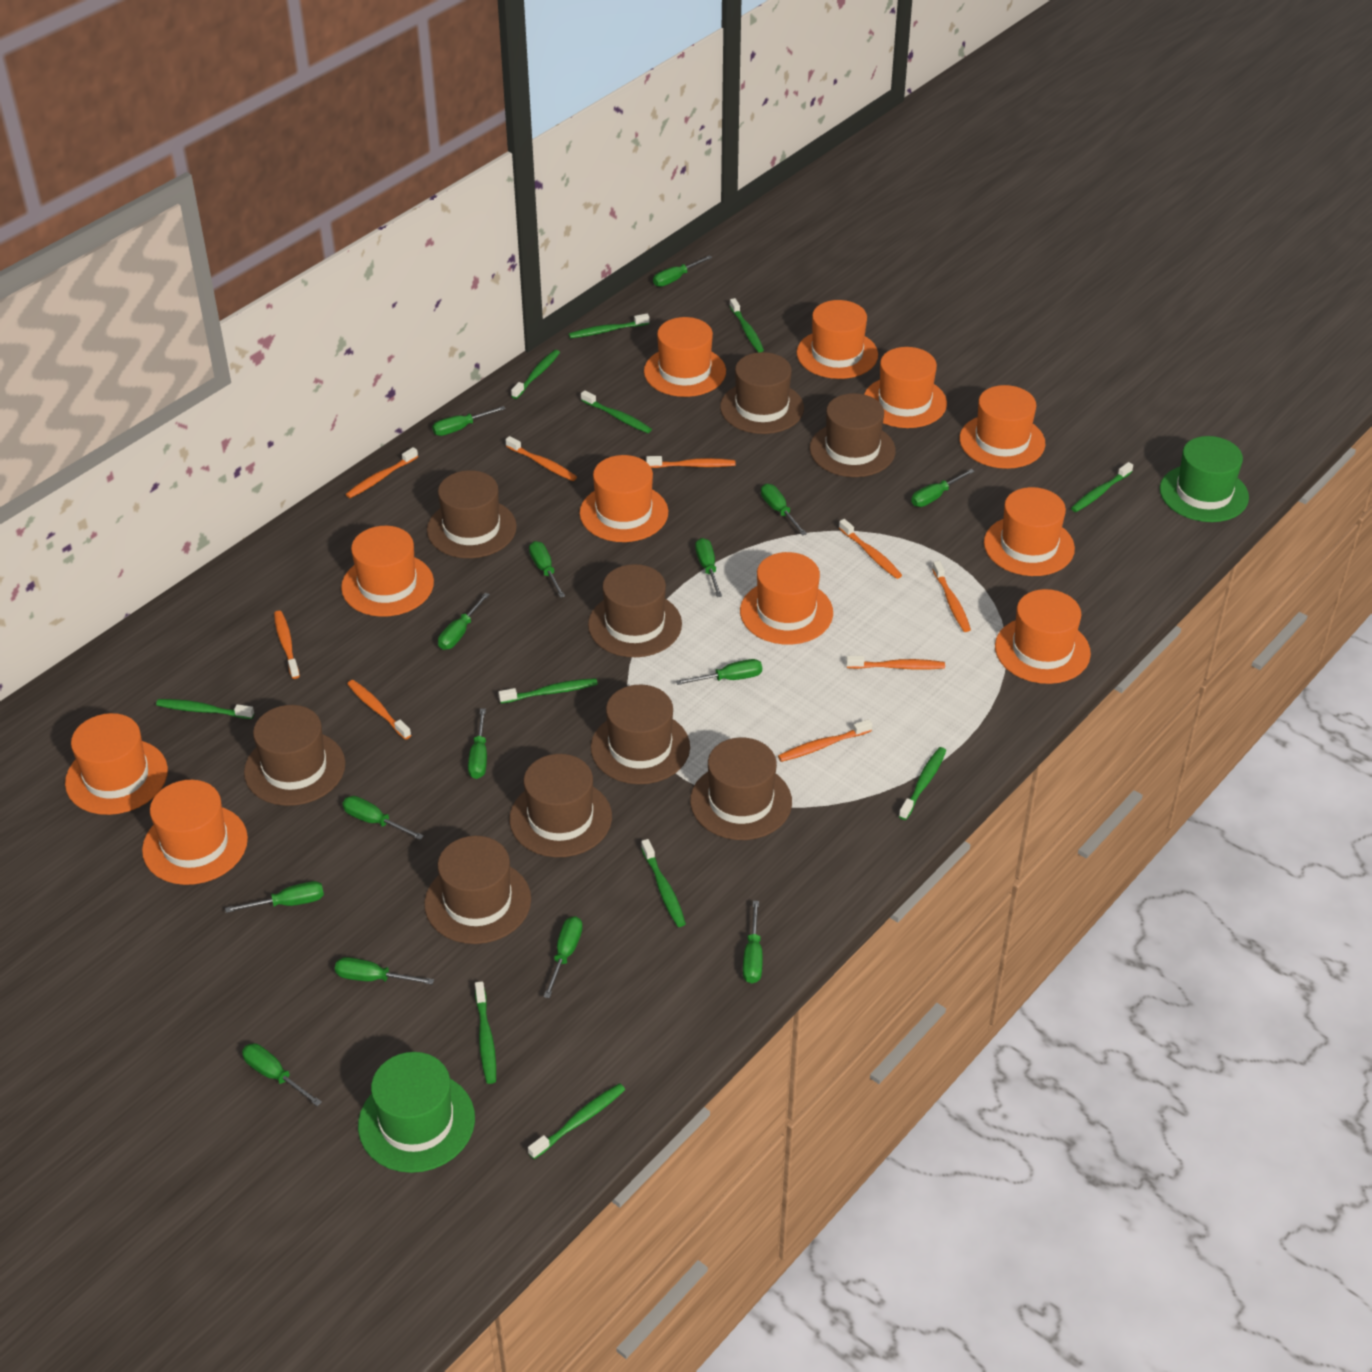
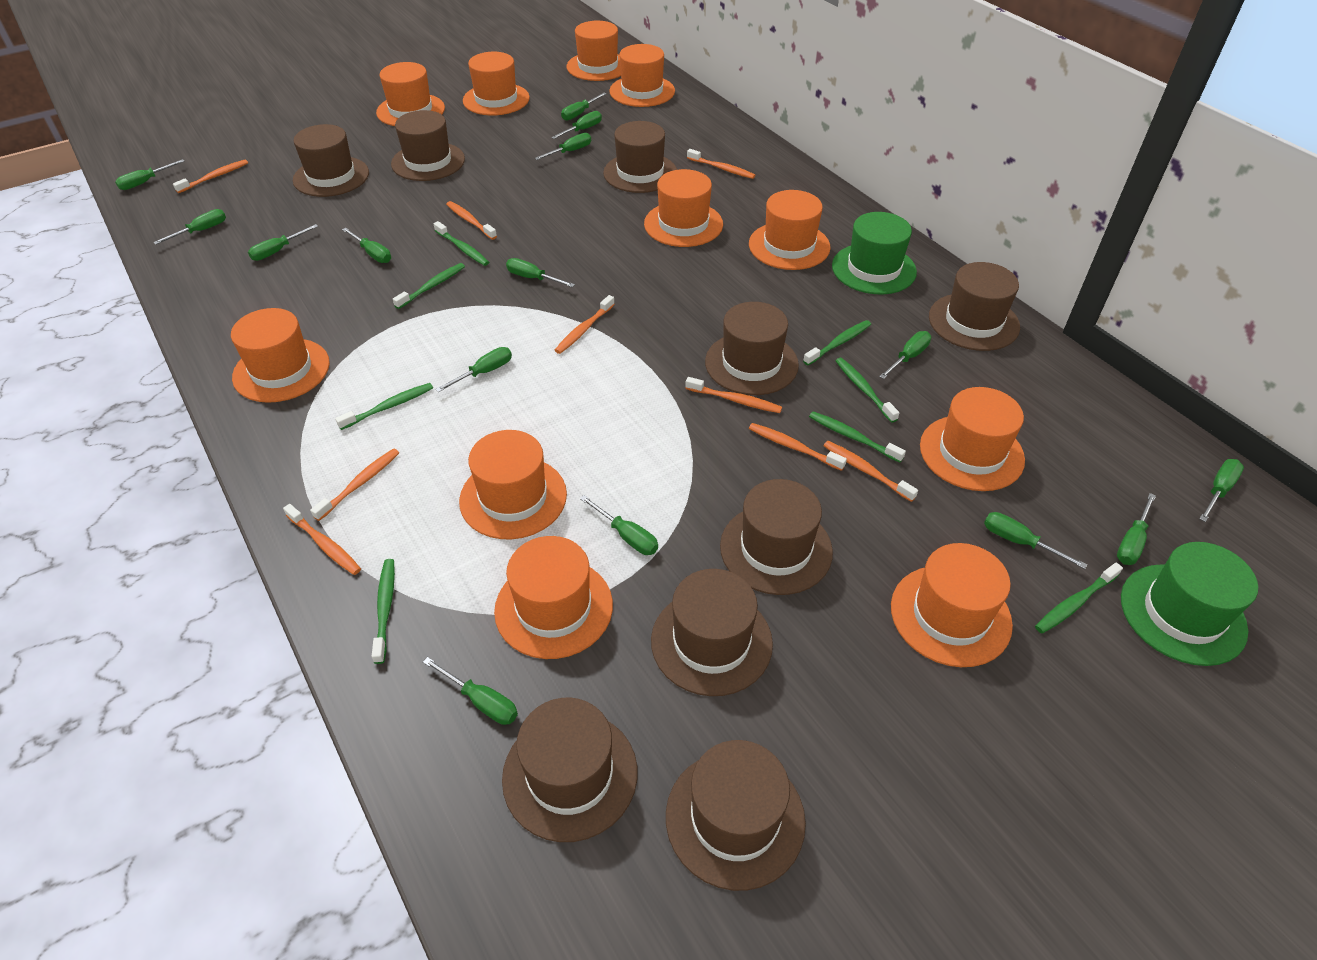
green toothbrush: [156,699,254,719] [475,981,496,1084] [498,678,598,704] [511,350,560,399] [528,1083,625,1159] [569,314,649,338] [581,390,652,433] [641,839,686,927] [730,298,764,352] [899,747,946,820] [1071,462,1133,512] = 11 -> [335,383,433,430] [372,559,395,664] [393,263,465,309] [434,221,489,266] [803,320,871,365] [809,411,906,463] [836,358,899,423] [1035,562,1123,633] = 8

